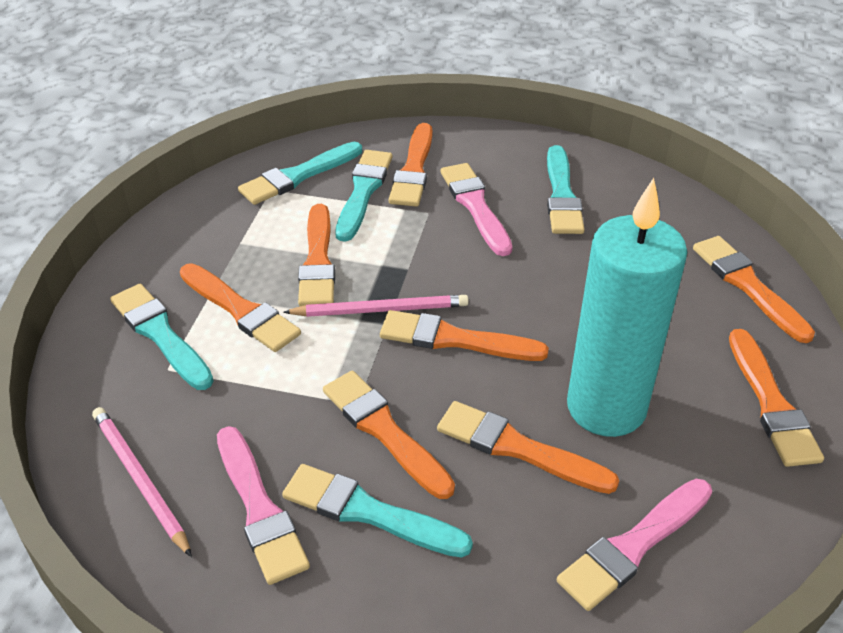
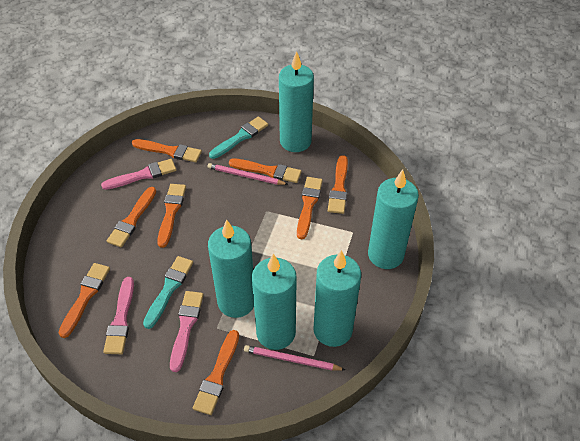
turquoise brush: [110,284,214,390] [238,142,362,205] [282,464,473,558] [335,150,392,242] [547,145,585,234] = 5 -> [143,256,193,329] [209,117,268,159] = 2
turquoise candle: [567,178,687,437] = 1 -> [208,220,254,318] [252,254,297,350] [279,51,314,152] [313,250,361,347] [368,170,419,269] = 5

